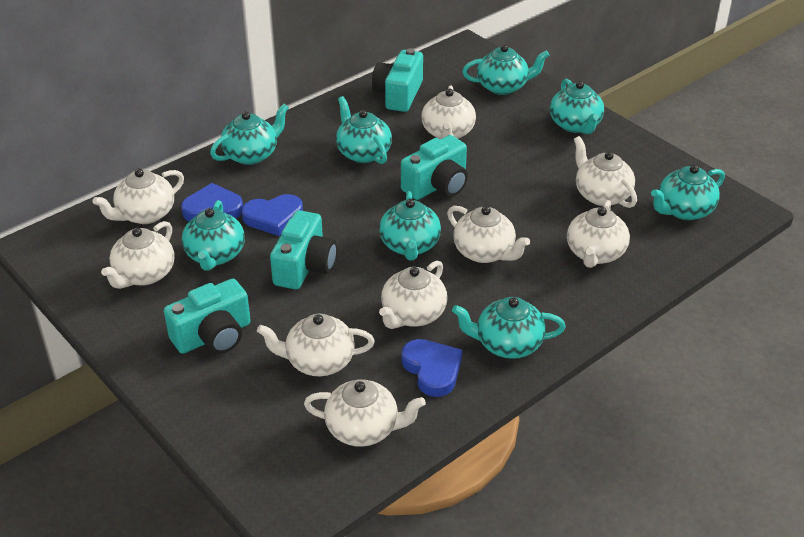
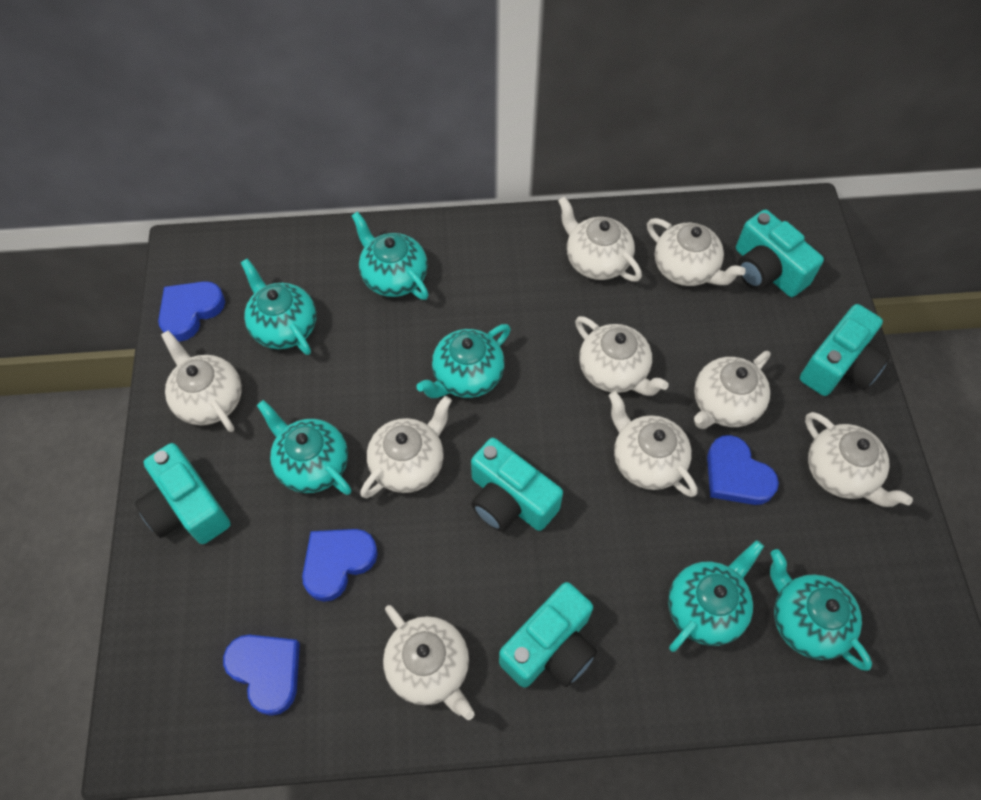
blue heart: [181,183,243,221] [242,194,303,236] [402,339,462,397] = 3 -> [158,281,225,342] [223,635,300,716] [302,529,378,602] [707,435,779,505] = 4
turquoise camera: [164,279,251,354] [270,210,337,289] [372,48,423,112] [401,135,468,200] = 4 -> [135,443,230,544] [471,438,563,532] [499,582,597,688] [736,210,824,297] [800,304,890,396] = 5
turquoise teapot: [182,200,245,271] [210,104,289,165] [336,96,392,164] [379,191,441,261] [452,297,566,359] [462,45,549,95] [550,79,604,134] [651,165,725,220] = 8 -> [241,258,316,355] [257,400,351,495] [351,211,429,300] [416,324,511,398] [668,540,764,652] [770,549,872,671] = 6

